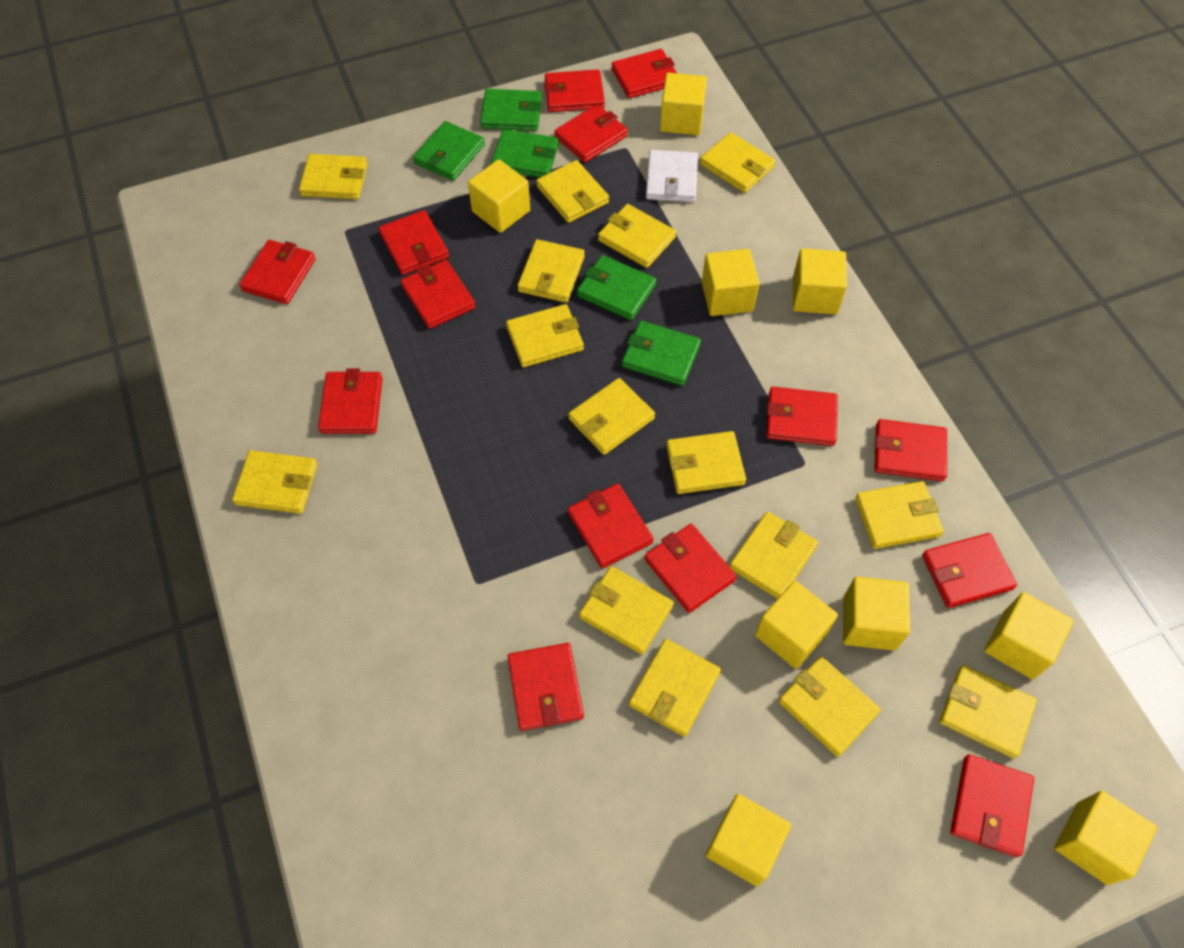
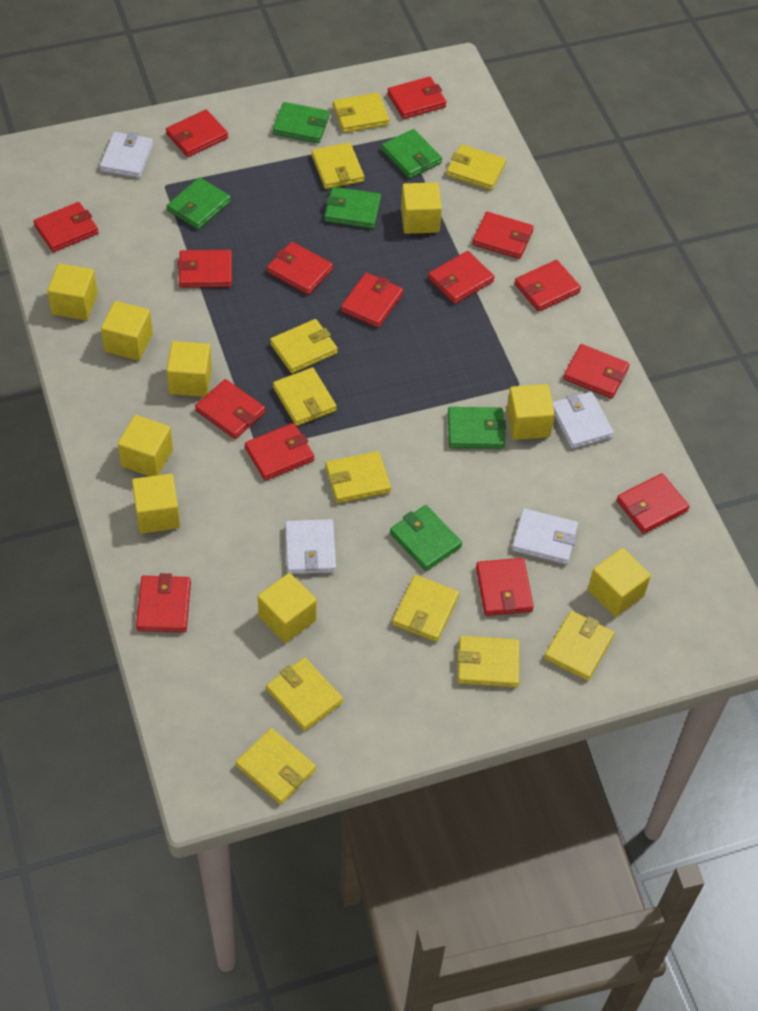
green wallet: [413,121,485,181] [480,89,542,131] [491,129,559,177] [577,255,656,320] [622,321,701,386] = 5 -> [167,177,231,230] [273,102,329,143] [325,187,381,229] [381,129,442,179] [390,505,462,571] [448,407,506,449] = 6
red wallet: [239,240,316,304] [318,369,383,434] [379,210,449,275] [401,260,476,329] [507,643,584,731] [544,69,605,112] [554,104,628,163] [568,484,654,569] [612,49,677,98] [644,524,737,613] [766,387,838,446] [874,419,947,481] [922,533,1017,608] [950,754,1034,857] = 14 -> [34,202,99,252] [136,573,191,633] [166,110,228,157] [177,250,232,288] [195,379,266,439] [245,423,314,481] [267,242,333,295] [341,273,403,328] [387,76,447,119] [428,251,495,304] [473,212,534,259] [476,558,534,616] [515,260,581,312] [563,344,630,398] [617,473,690,534] = 15
white wallet: [646,150,698,202] = 1 -> [100,132,153,178] [285,519,336,574] [512,509,578,564] [552,392,614,449] = 4
yellow wallet: [232,450,318,514] [299,154,368,199] [506,304,584,367] [517,239,585,303] [536,160,609,223] [568,378,655,455] [579,566,674,655] [598,204,676,268] [629,639,721,737] [666,431,746,494] [700,132,776,193] [729,512,818,599] [779,656,881,757] [855,481,944,549] [940,665,1037,759] = 15 -> [236,728,316,804] [266,657,343,731] [270,319,338,373] [273,367,337,426] [312,142,364,189] [325,451,391,503] [333,93,390,133] [392,575,459,642] [446,144,506,190] [457,636,520,688] [544,611,615,681] = 11

